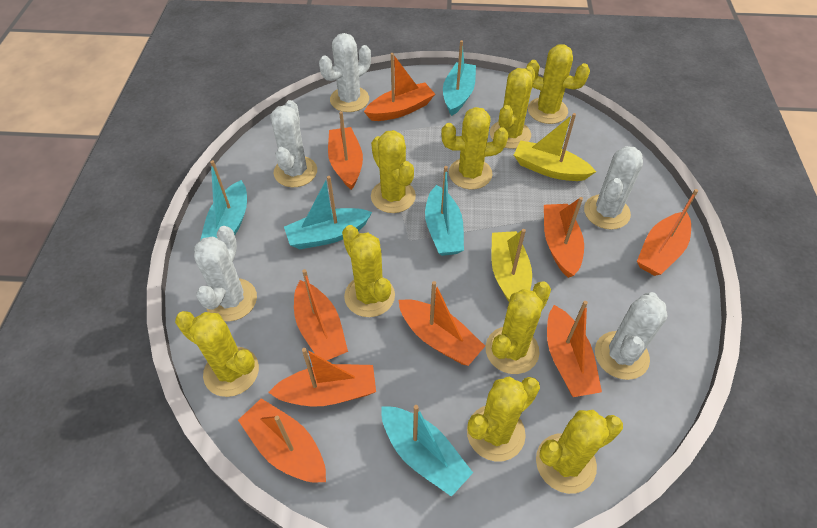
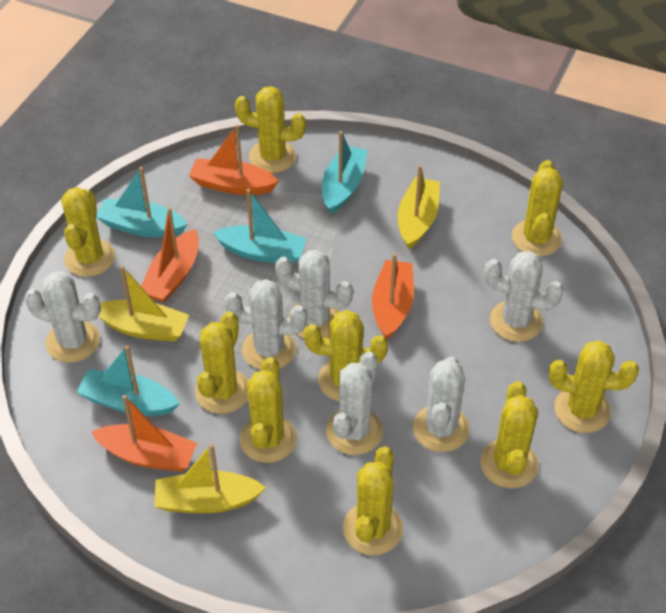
orange boat: [238,398,326,483] [268,348,376,407] [294,269,348,360] [328,111,363,190] [364,53,435,121] [399,281,485,366] [544,197,584,278] [547,301,602,397] [637,189,698,276] = 9 -> [91,395,197,472] [141,207,199,303] [189,124,279,195] [372,253,414,340] = 4
turquoise boat: [200,160,247,240] [284,176,372,249] [381,405,473,497] [425,166,464,256] [443,40,476,116] = 5 -> [77,345,180,416] [96,167,188,238] [213,189,307,264] [322,131,367,214] = 4
white cactus: [194,226,257,321] [270,100,317,187] [319,33,371,112] [584,146,643,230] [595,292,667,380] = 5 -> [24,271,101,363] [225,279,307,370] [275,250,353,338] [326,351,383,455] [413,356,470,452] [484,251,564,342] = 6
yellow boat: [491,229,532,302] [514,113,596,181] = 2 -> [98,265,189,342] [155,444,266,513] [398,165,440,249] = 3

